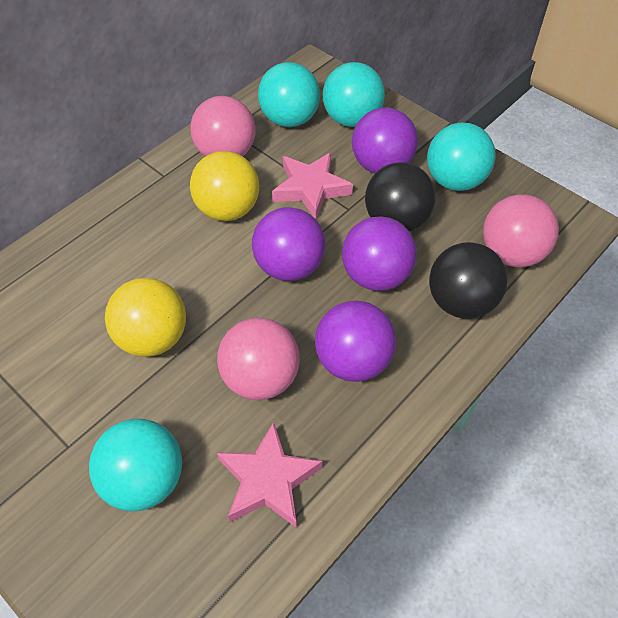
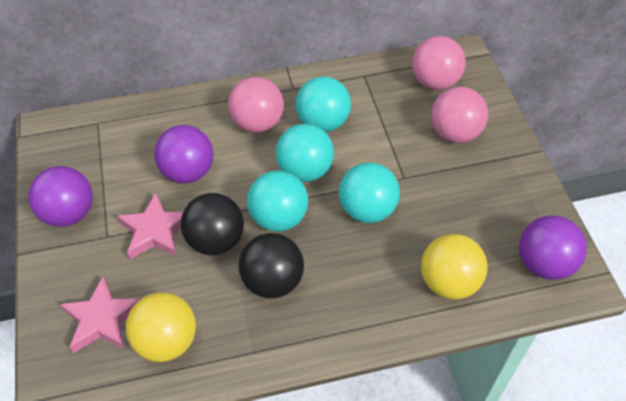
purple ball: [252,207,325,281] [315,301,396,382] [342,216,417,291] [352,108,418,173] = 4 -> [28,166,93,227] [154,125,213,183] [519,215,587,280] = 3

